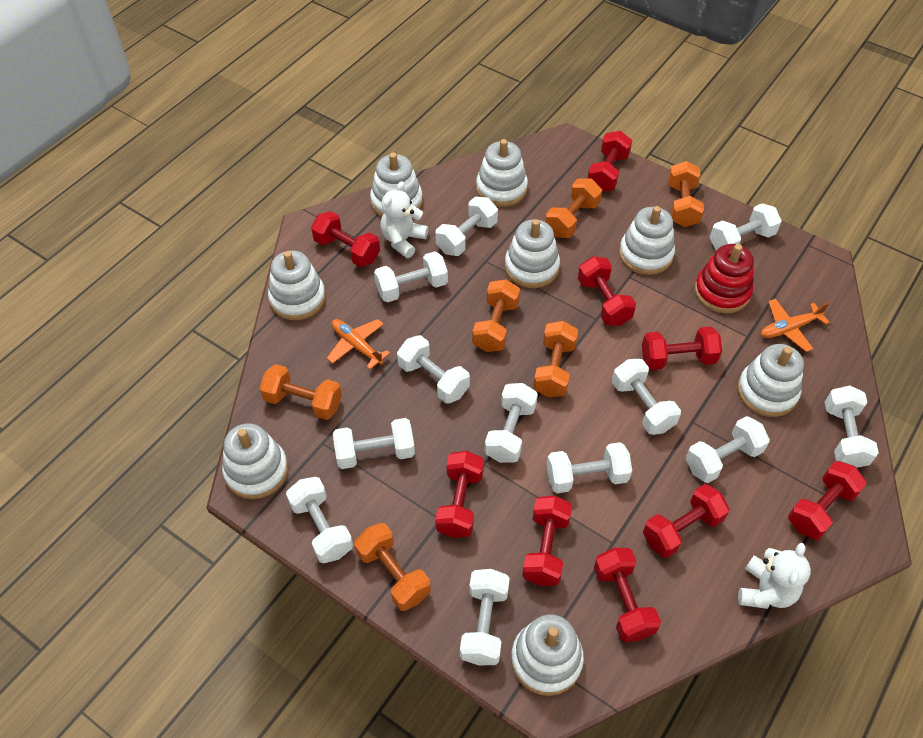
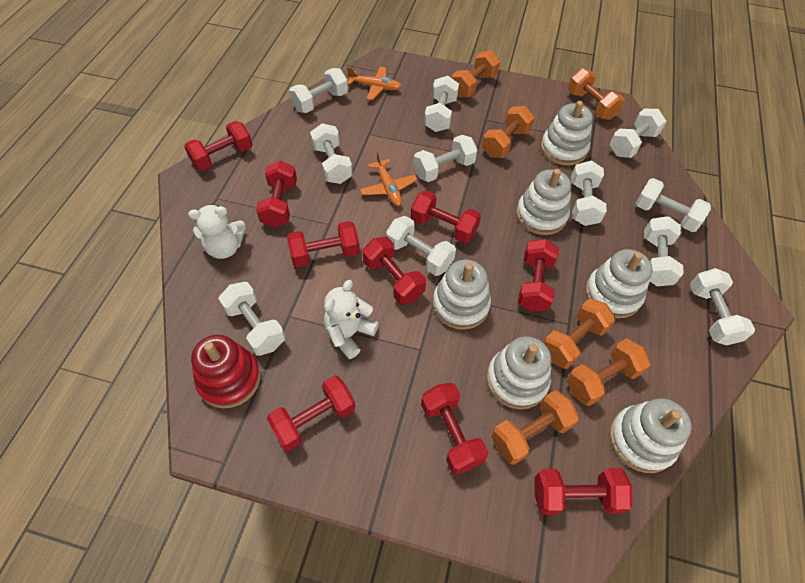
white dumbbell: [286,477,353,563] [333,418,415,469] [374,251,448,302] [397,335,470,404] [435,197,498,256] [460,569,510,665] [485,383,538,463] [546,442,632,493] [612,359,681,435] [686,416,770,483] [710,203,782,251] [825,386,879,468] = 12 -> [218,282,285,356] [289,68,348,113] [310,123,353,184] [386,216,456,276] [413,135,478,182] [424,76,459,132] [571,161,607,226] [610,109,667,158] [636,178,711,232] [644,216,684,286] [690,268,755,345] = 11
white stacking toy: [222,423,288,499] [268,251,326,320] [370,152,423,217] [476,139,528,207] [505,219,560,288] [511,615,584,696] [619,206,675,275] [737,344,804,417] = 8 -> [433,260,491,330] [486,336,551,409] [516,169,571,235] [541,101,593,166] [585,249,653,318] [609,398,692,473] = 6

